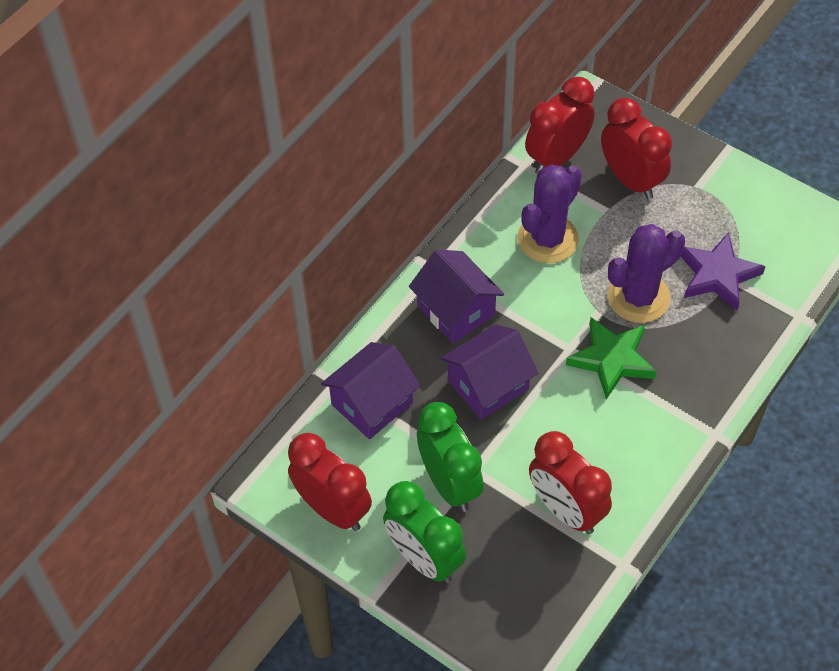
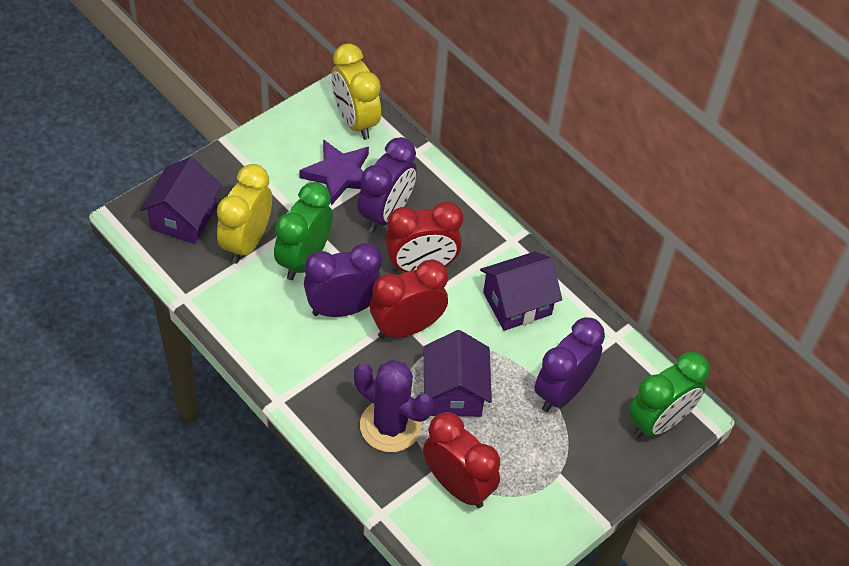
green star: [566,317,657,399] = 1 -> none = 0
purple cactus: [517,164,582,263] [608,224,685,323] = 2 -> [354,360,434,452] = 1
purple clock: none = 0 -> [304,243,382,317] [357,137,417,232] [534,317,605,412] = 3
red clock: [288,433,372,531] [525,77,595,174] [529,431,612,534] [601,98,672,200] = 4 -> [370,259,448,339] [385,201,463,272] [423,412,500,508] = 3
yellow clock: none = 0 -> [217,164,272,264] [332,43,381,140] = 2

